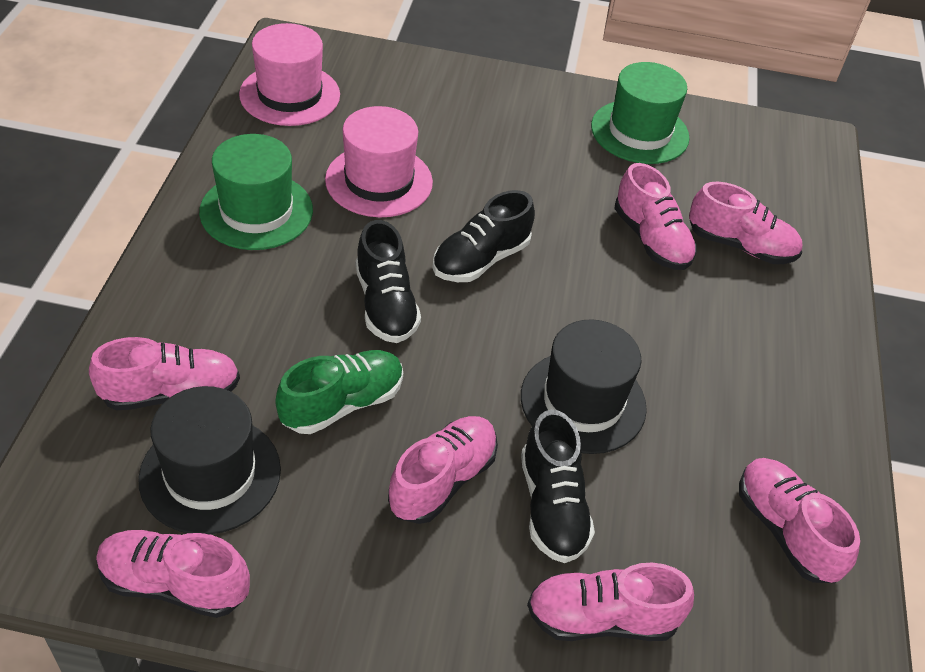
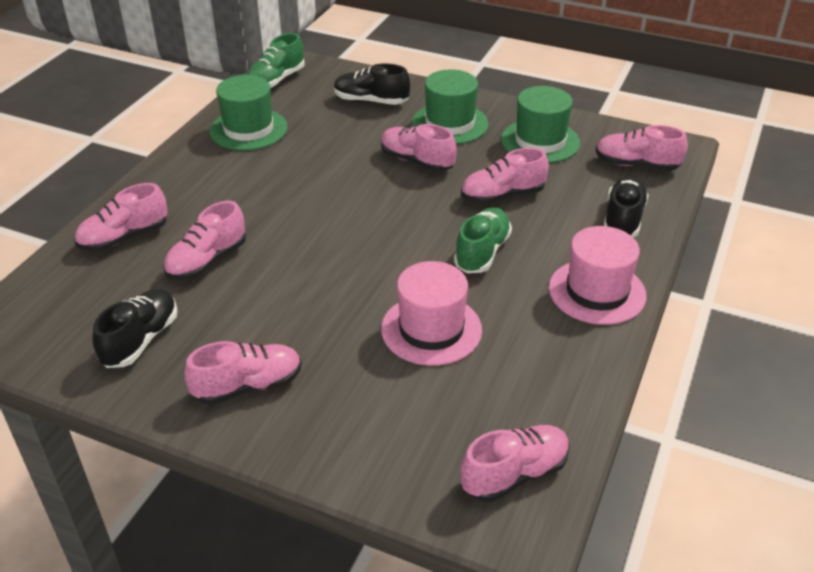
black hat: [138,386,281,534] [521,319,647,454] = 2 -> none = 0
green hat: [199,134,313,250] [591,62,690,164] = 2 -> [210,75,288,151] [412,70,489,144] [501,86,580,163] = 3
green shoe: [275,350,403,434] = 1 -> [247,33,305,88] [454,207,512,273] = 2

